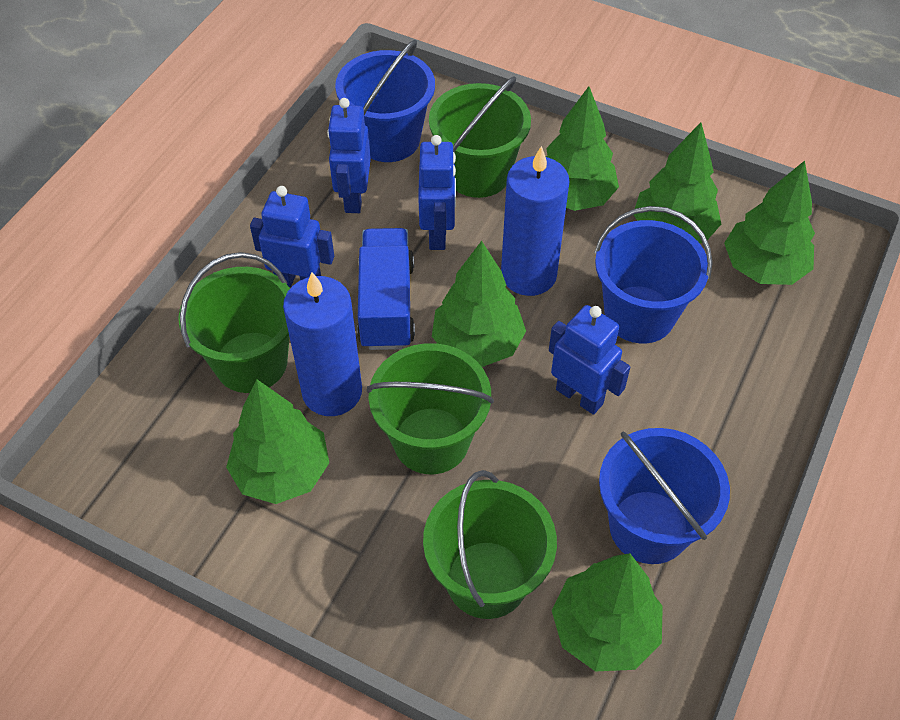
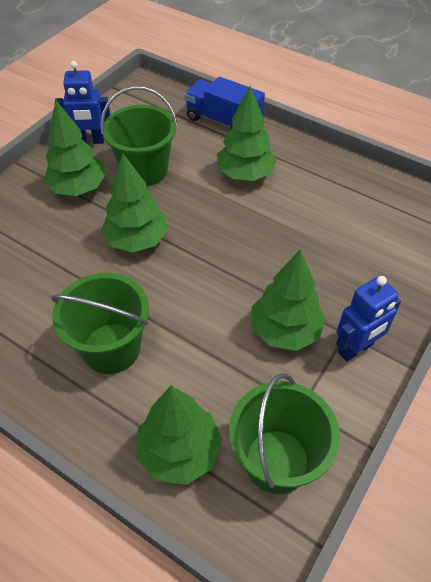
blue bucket: [335,40,435,162] [594,206,713,343] [599,428,730,564] = 3 -> none = 0
blue candle: [283,272,362,416] [501,146,570,296] = 2 -> none = 0
blue robot: [250,186,334,287] [327,98,371,213] [418,135,456,250] [549,305,630,415] = 4 -> [55,61,111,144] [336,276,401,362] = 2
green bucket: [178,252,290,393] [367,343,494,474] [423,470,557,619] [429,76,531,198] = 4 -> [51,273,149,374] [101,86,177,186] [229,373,340,494] = 3
green tree: [226,379,329,504] [432,241,526,367] [546,86,619,211] [552,553,663,671] [634,122,721,243] [724,161,815,285] = 6 -> [44,100,106,196] [101,153,168,252] [136,386,222,485] [217,86,277,181] [252,250,326,351] = 5

